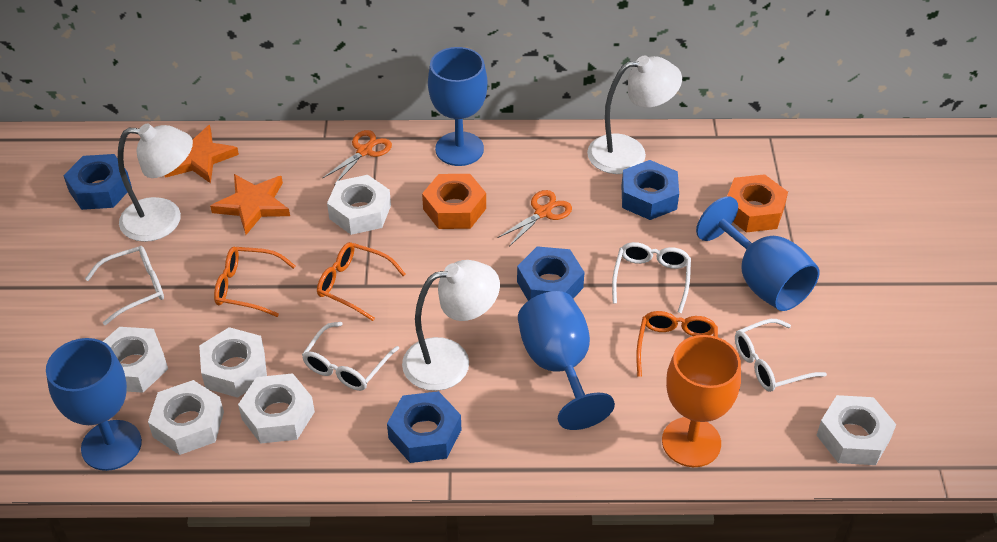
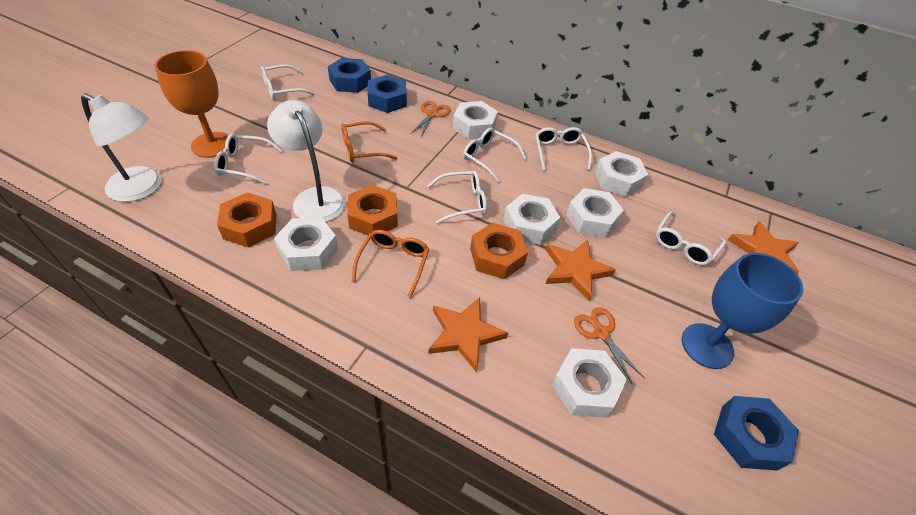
blue goblet: [46,338,142,471] [428,47,487,166] [518,291,615,430] [696,196,820,311] = 4 -> [682,253,803,369] = 1
blue nut: [63,154,132,210] [387,391,461,463] [517,246,584,301] [622,160,679,220] = 4 -> [328,58,371,93] [367,75,407,113] [714,396,799,471] = 3
orange glasses: [214,246,295,317] [317,242,405,321] [636,311,718,377] = 3 -> [341,121,397,163] [352,230,429,298] = 2
orange nut: [422,174,486,229] [727,174,788,232] = 2 -> [217,192,276,248] [347,185,398,235] [470,223,528,279] = 3
orange star: [165,125,239,183] [210,174,290,235] = 2 -> [429,297,508,372] [546,240,616,301] [728,221,799,273] = 3
white glasses: [85,246,164,325] [302,322,399,391] [612,242,691,313] [735,319,827,392] = 4 -> [214,134,283,184] [261,64,315,100] [427,170,487,224] [463,128,526,182] [535,127,592,171] [656,212,726,265] = 6
white lamp: [118,123,193,242] [402,260,500,391] [587,56,682,174] = 3 -> [81,93,162,202] [267,100,346,222] = 2

